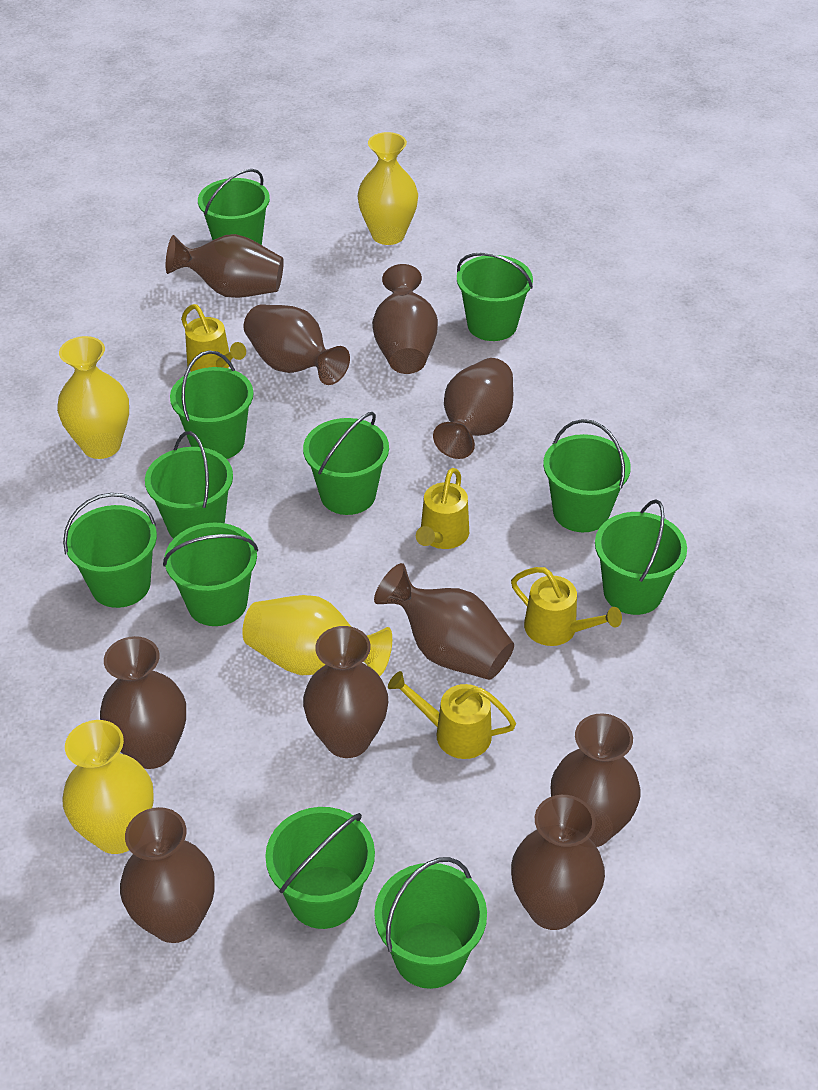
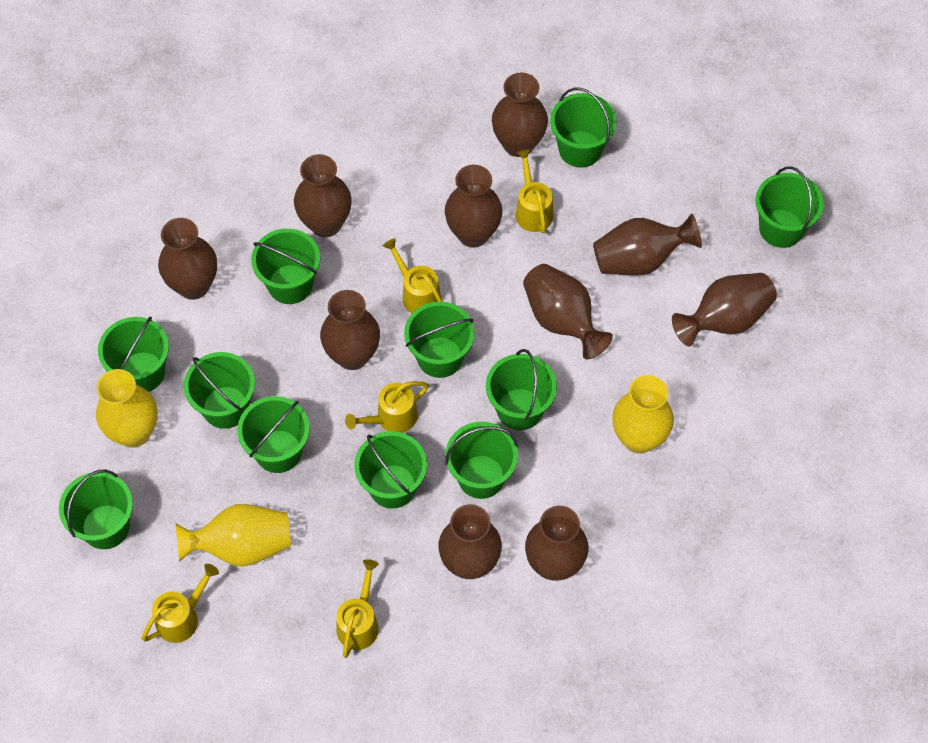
yellow vase: [57,336,129,459] [62,720,154,854] [242,595,392,676] [357,132,418,245] = 4 -> [96,369,158,447] [175,504,291,567] [612,375,674,453] = 3
yellow watering can: [181,304,246,372] [388,671,516,759] [416,468,469,549] [511,567,622,646] = 4 -> [142,564,219,643] [336,559,379,658] [345,381,429,433] [383,238,442,313] [516,150,553,233] = 5

